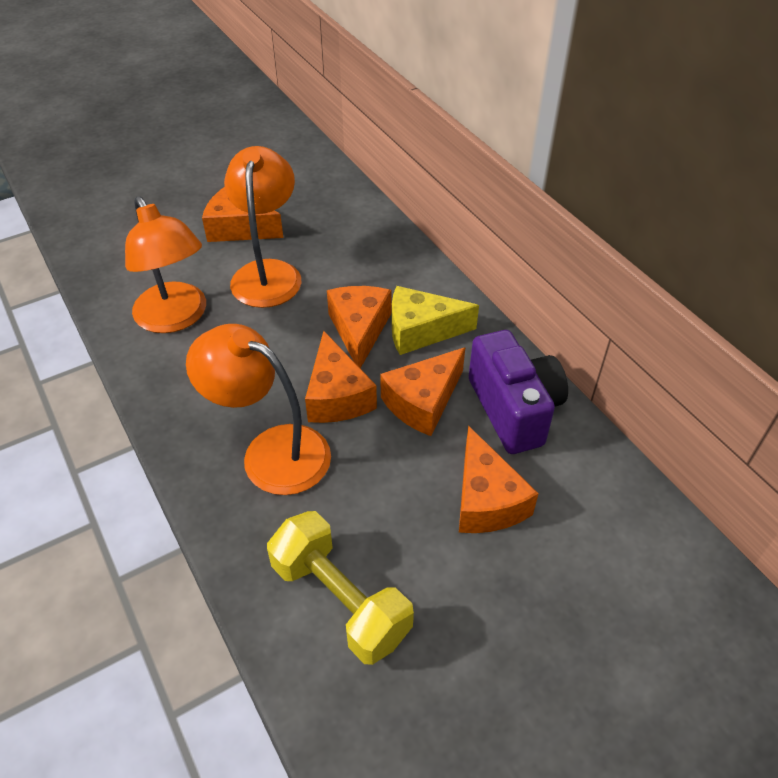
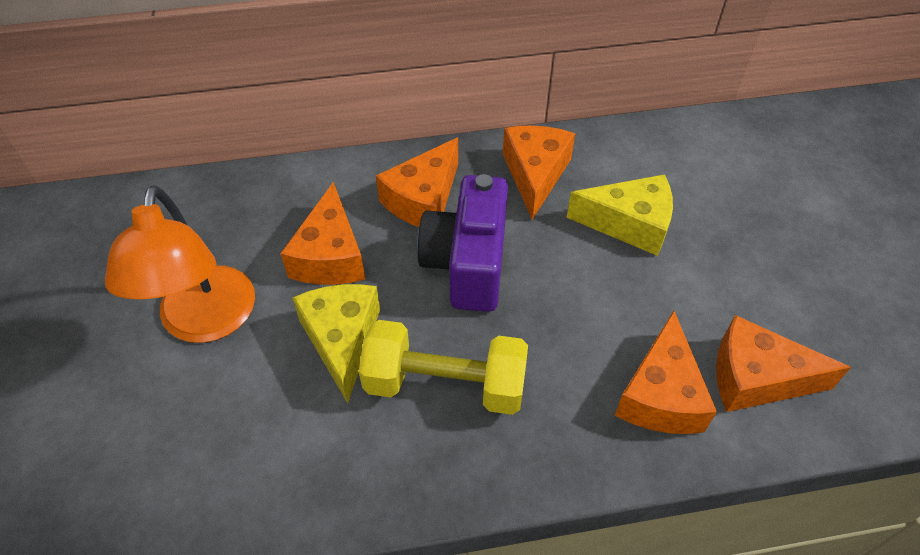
orange lamp: [125,196,206,333] [186,324,331,495] [224,146,301,308] = 3 -> [105,185,255,343] = 1
yellow cheese: [392,286,479,355] = 1 -> [292,284,380,403] [566,174,673,256] = 2

